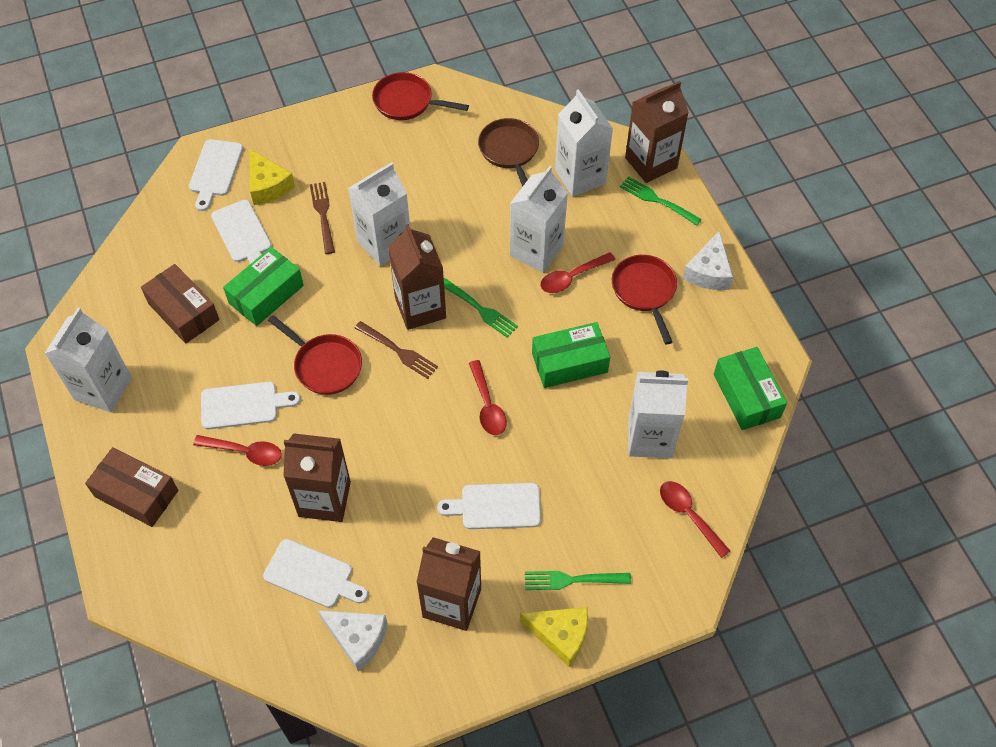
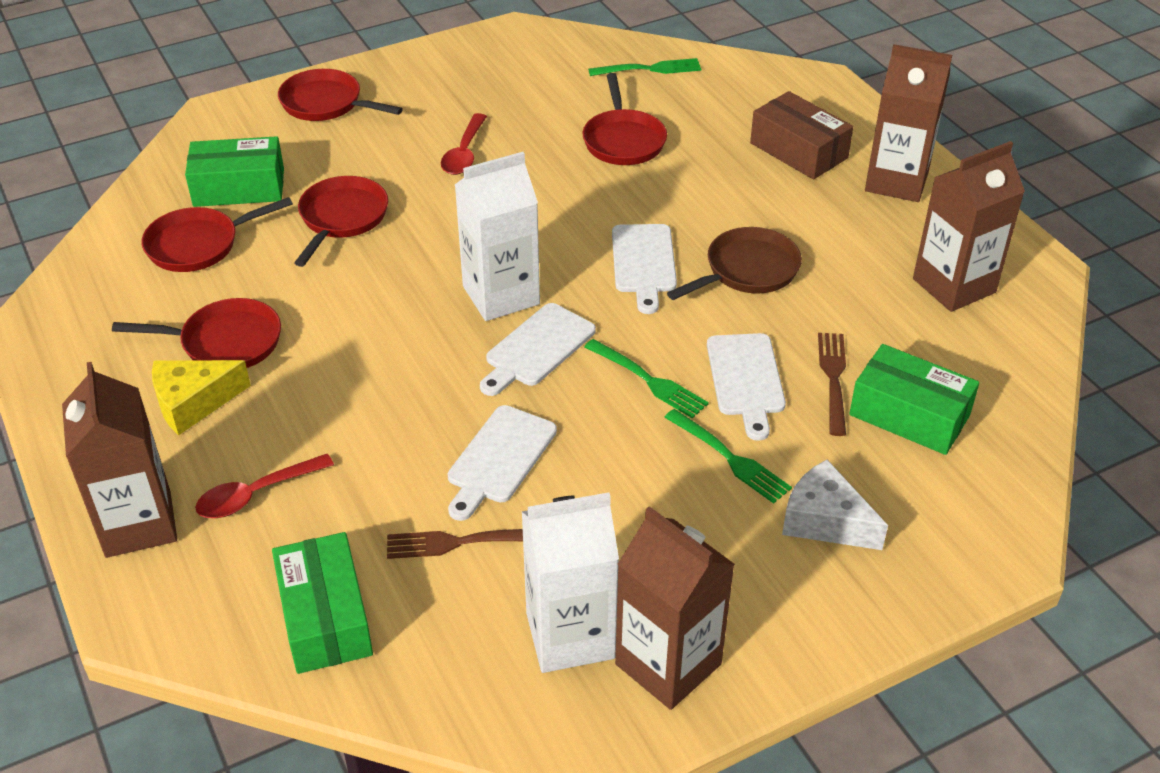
brown box: [85,447,178,527] [141,264,219,344] = 2 -> [750,91,853,179] = 1
red pan: [268,315,362,395] [372,72,469,120] [612,255,677,344] = 3 -> [112,298,281,368] [142,197,293,272] [278,69,403,121] [294,176,388,267] [582,73,667,165] = 5
red spoon: [193,435,282,466] [469,360,507,435] [540,252,616,293] [660,481,730,558] = 4 -> [195,454,334,518] [441,113,487,175] = 2
white carton: [44,308,132,412] [348,162,410,266] [510,166,568,273] [555,89,613,197] [628,370,688,458] = 5 -> [455,152,540,321] [522,492,619,673] = 2
white cheese: [318,610,387,671] [683,231,733,290] = 2 -> [782,460,888,550] = 1
white cutting board: [189,139,243,211] [201,382,300,429] [211,200,272,264] [263,539,368,608] [437,483,541,529] = 5 -> [448,405,557,521] [480,303,596,396] [612,224,677,314] [707,333,786,441] = 4
yellow cheese: [250,149,295,205] [520,607,588,667] = 2 -> [152,360,251,435] = 1

